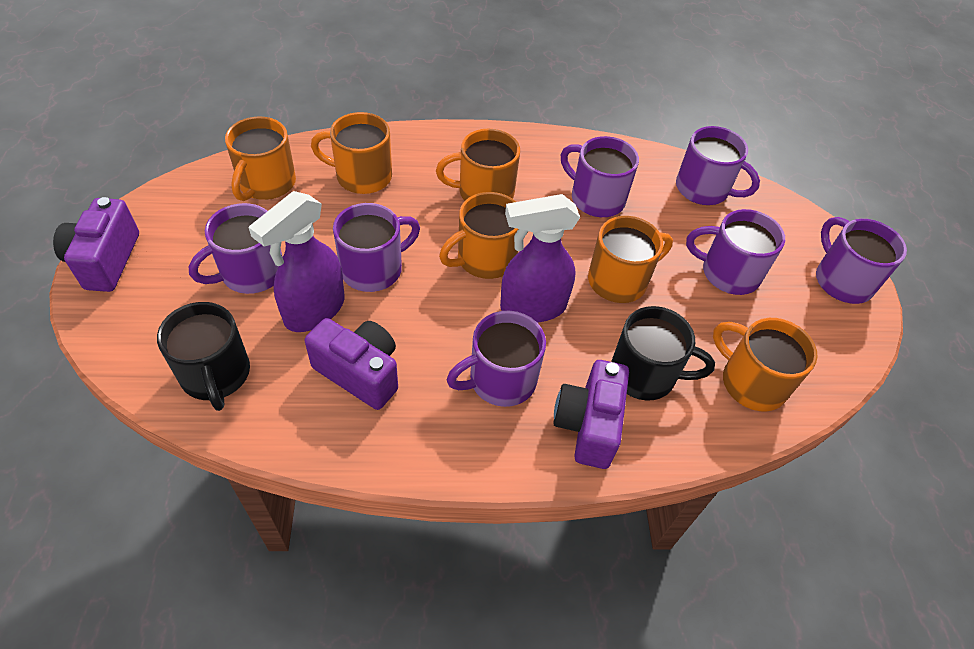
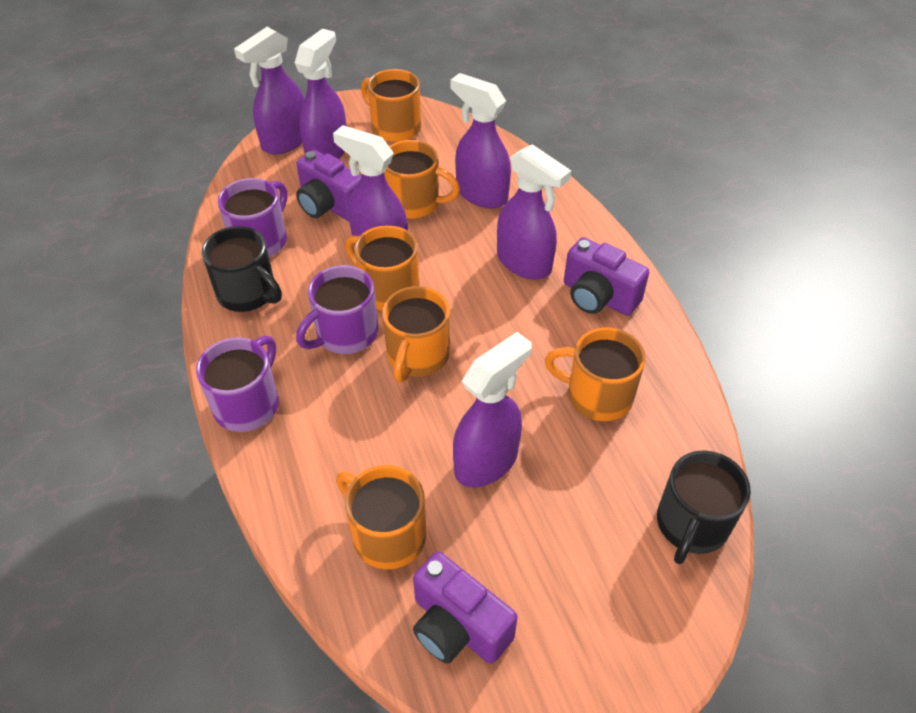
purple mug: [189,203,283,294] [333,203,420,292] [446,311,546,407] [561,136,639,217] [676,126,760,205] [686,209,785,295] [816,217,907,304] = 7 -> [196,336,279,432] [218,178,287,257] [296,265,378,354] = 3
purple spray bottle: [248,191,345,332] [500,194,580,323] = 2 -> [234,27,304,154] [295,28,346,159] [333,125,408,245] [450,73,511,209] [453,332,532,487] [497,144,571,279] = 6

